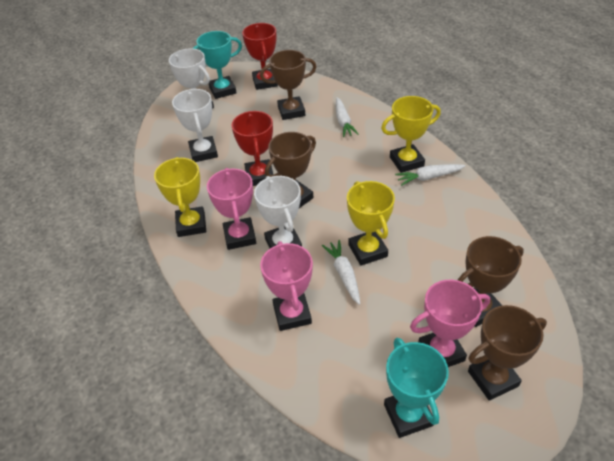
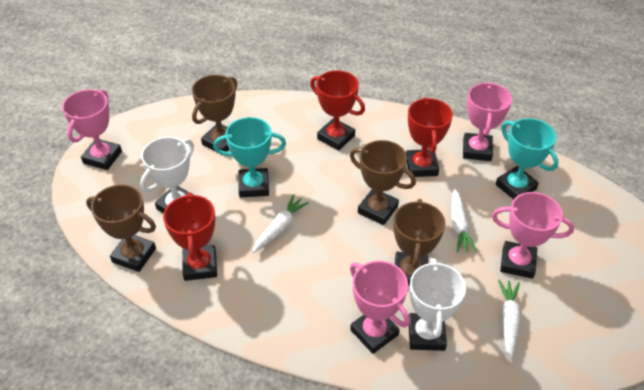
pink trophy: [207,168,256,250] [260,241,313,331] [410,280,490,367] = 3 -> [62,89,122,170] [350,261,410,354] [463,82,512,161] [492,192,574,279] = 4
red trophy: [232,111,273,186] [242,23,278,90] = 2 -> [163,192,217,281] [310,70,365,151] [406,97,453,177] = 3
white trophy: [169,48,214,109] [172,89,218,162] [254,176,302,248] = 3 -> [140,137,194,213] [409,258,466,351] = 2
yellow trophy: [154,157,206,237] [347,181,395,266] [381,96,441,173] = 3 -> none = 0

